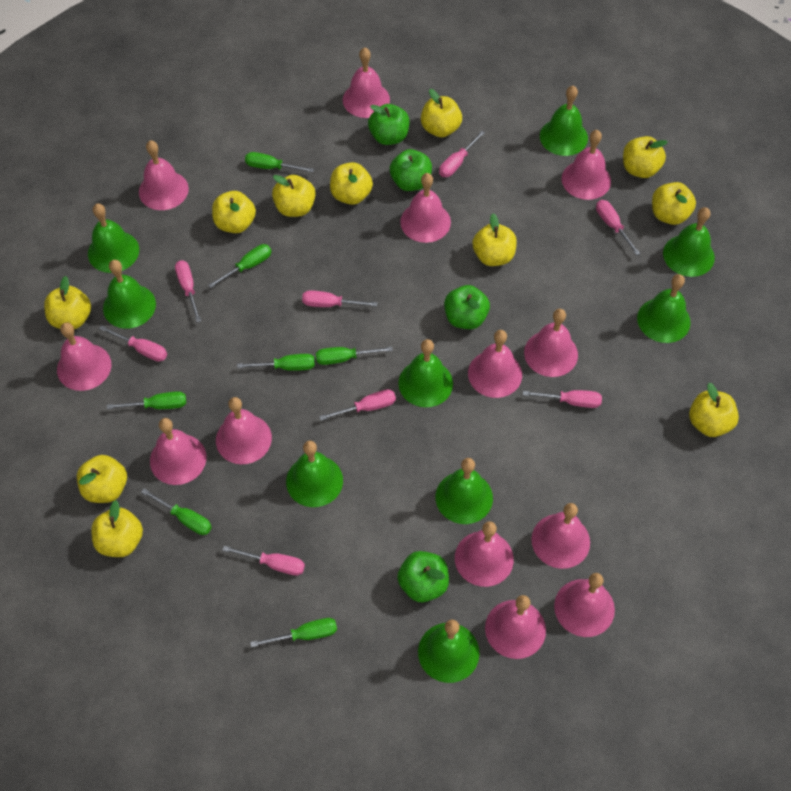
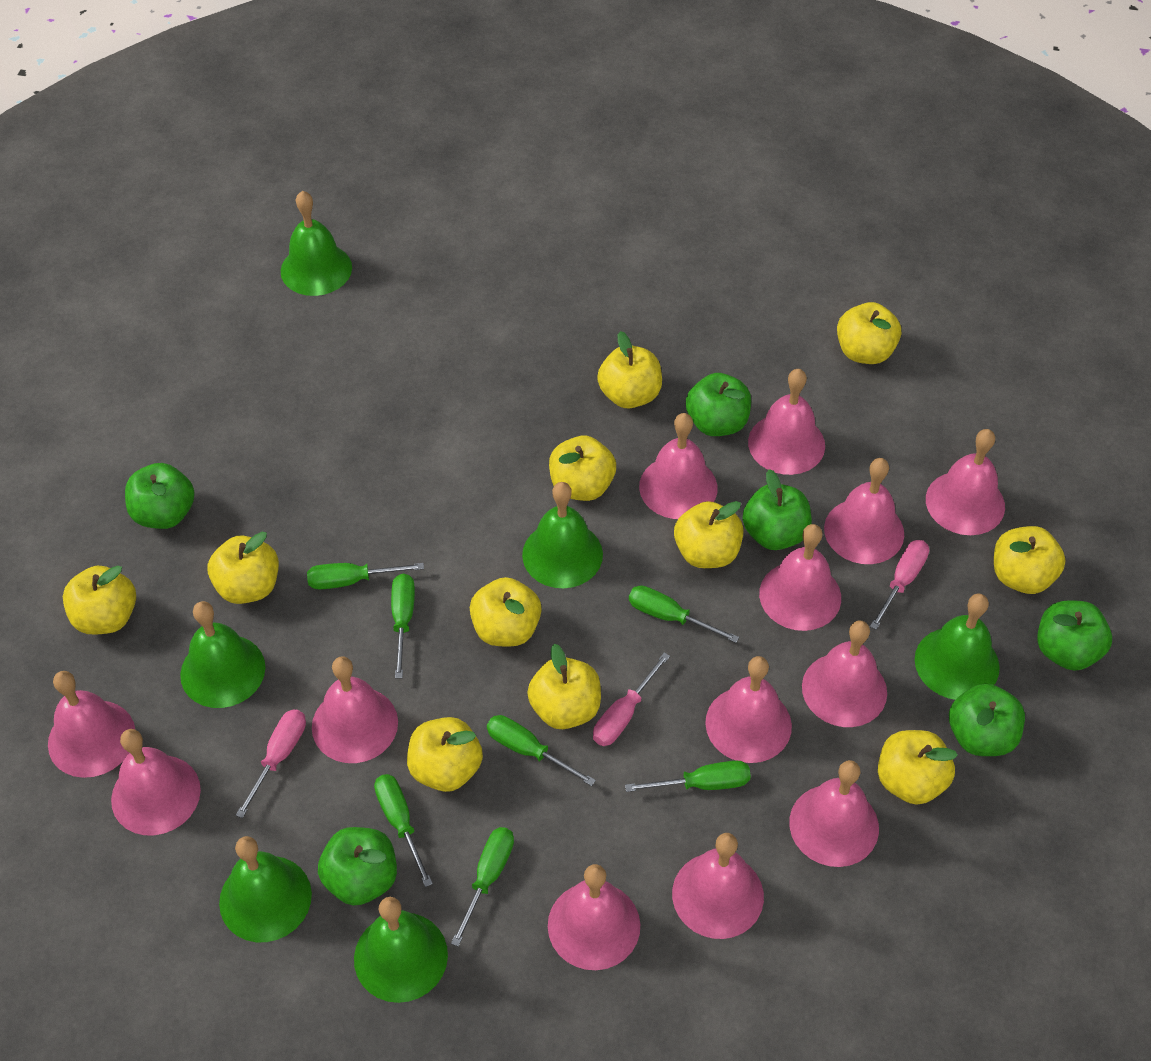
green apple: [368,104,409,145] [390,149,432,191] [397,551,449,602] [444,285,490,329] = 4 -> [125,463,195,529] [318,827,397,905] [686,373,751,436] [743,469,812,550] [949,684,1025,756] [1037,600,1112,671] = 6
green bell: [88,203,139,273] [103,260,156,329] [286,441,343,507] [398,339,453,407] [418,620,480,683] [436,458,493,524] [540,86,588,156] [637,274,691,343] [663,207,715,277] = 9 -> [180,601,265,708] [219,836,312,942] [281,191,352,296] [354,897,448,1003] [522,482,603,588] [915,593,1000,700] = 6
pink screwdriver: [99,325,167,362] [175,260,201,322] [222,546,305,576] [302,290,377,307] [319,389,396,420] [439,131,485,177] [523,390,602,408] [596,200,640,255] = 8 -> [236,709,306,818] [593,652,670,746] [870,540,929,630] = 3

